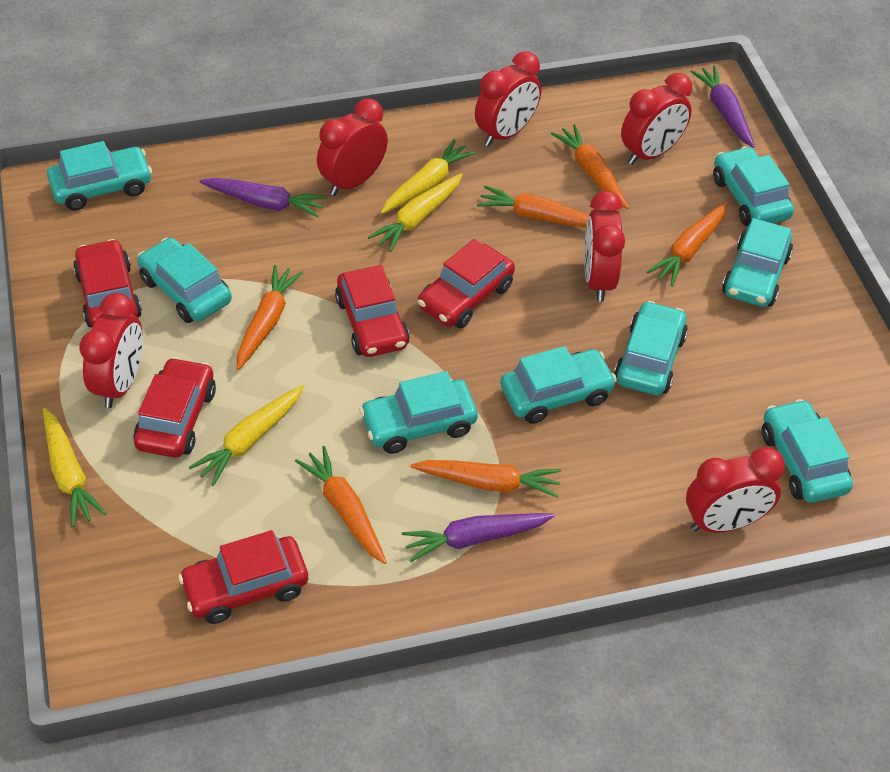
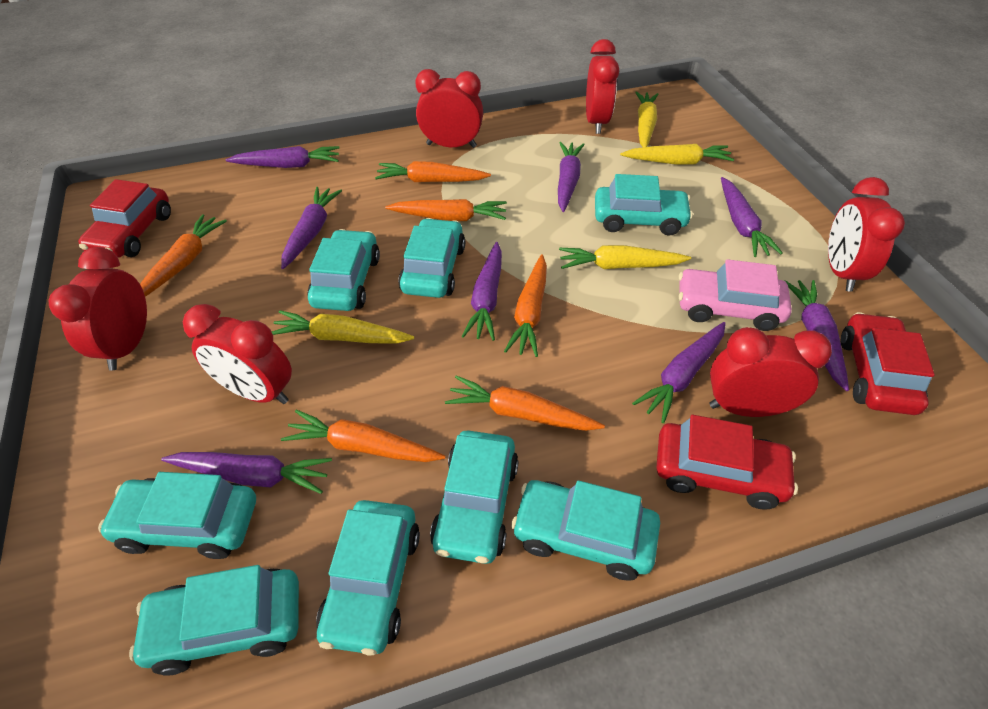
pink car: none = 0 -> [679,259,792,331] = 1
purple carrot: [199,178,327,218] [402,513,555,562] [690,66,755,148] = 3 -> [161,452,332,494] [225,146,340,168] [281,187,342,269] [461,242,502,341] [558,142,585,212] [632,322,726,424] [721,177,783,257] [784,280,849,391] = 8
red car: [73,239,142,327] [133,357,216,458] [178,530,308,624] [335,265,410,357] [418,239,515,329] = 5 -> [78,179,171,258] [656,415,798,510] [841,312,935,415] = 3

